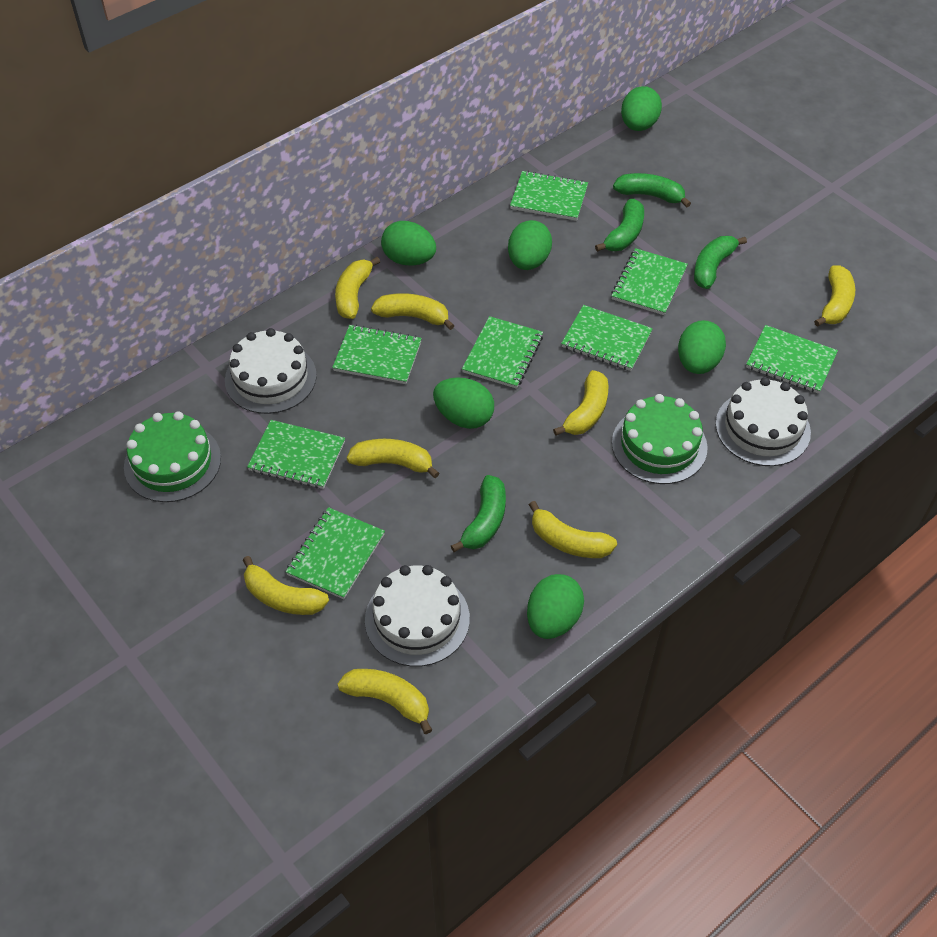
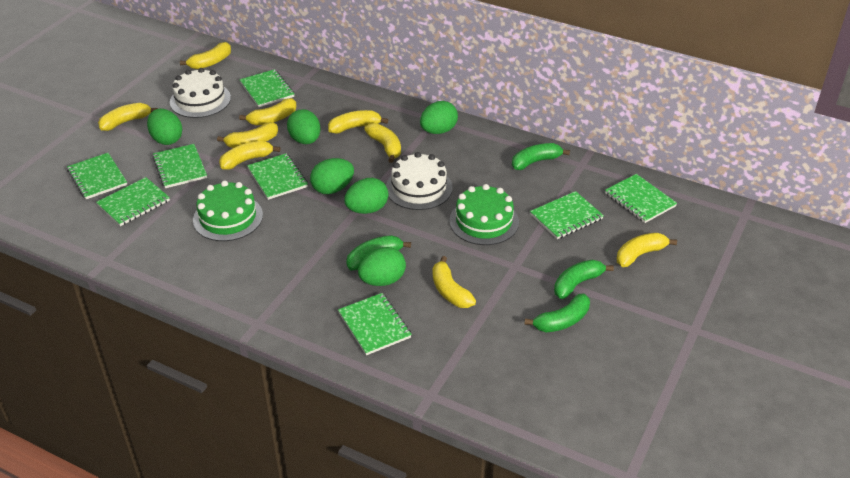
white cake: [225,328,317,414] [365,565,470,666] [715,377,811,466] = 3 -> [170,68,231,118] [386,152,453,210] = 2
yellow banana: [243,556,329,615] [335,257,380,319] [338,669,432,734] [347,439,439,478] [371,293,455,330] [529,501,617,558] [553,370,608,436] [814,265,855,327] = 8 -> [98,103,158,131] [180,42,231,69] [217,122,278,148] [219,141,280,170] [239,98,297,126] [328,110,388,134] [364,123,401,163] [433,256,476,308] [617,233,677,267] = 9

